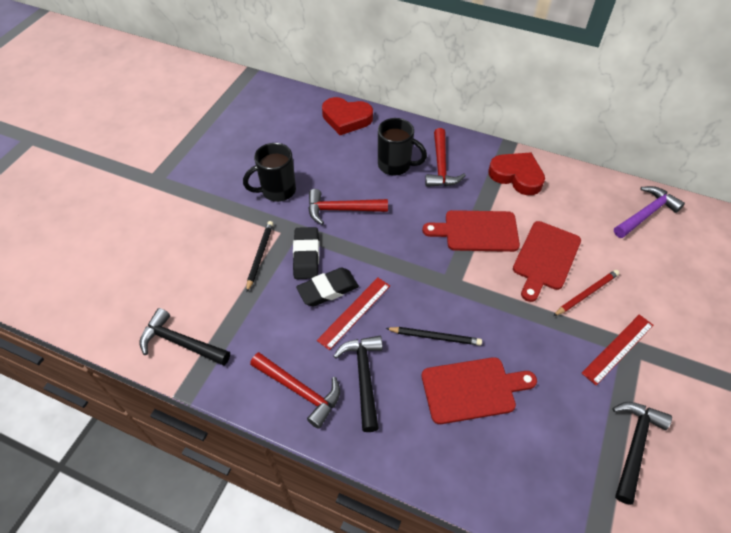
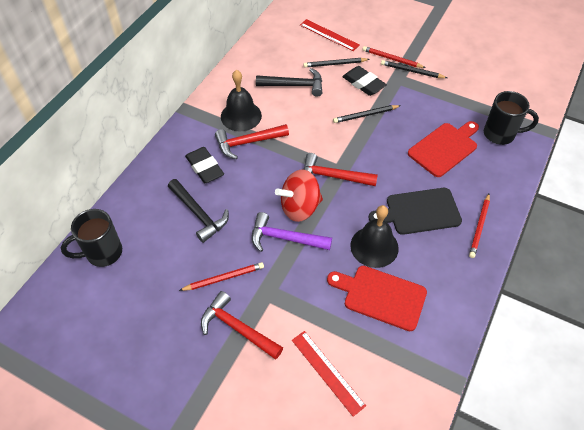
black bell: none = 0 -> [221,70,262,131] [350,205,399,268] = 2
black cutting board: none = 0 -> [369,188,462,235] = 1
black hammer: [139,308,230,366] [334,336,383,432] [613,402,672,505] = 3 -> [168,179,229,243] [256,68,323,97] = 2
black pencil: [246,221,273,293] [385,327,482,346] = 2 -> [303,58,370,67] [333,105,401,123] [381,60,447,78] = 3
red cutting board: [422,210,520,252] [422,357,537,424] [513,221,581,302] = 3 -> [327,266,427,331] [408,121,479,177] = 2
red heart: [322,97,373,135] [488,152,545,195] = 2 -> none = 0
red pencil: [553,270,619,316] = 1 -> [179,262,264,291] [363,46,426,68] [469,194,490,258] = 3
red spinning top: none = 0 -> [275,170,323,222] = 1

